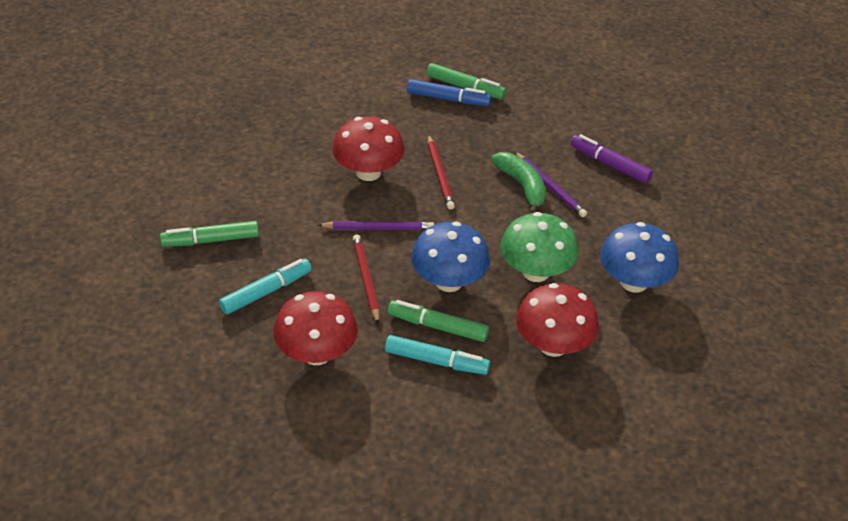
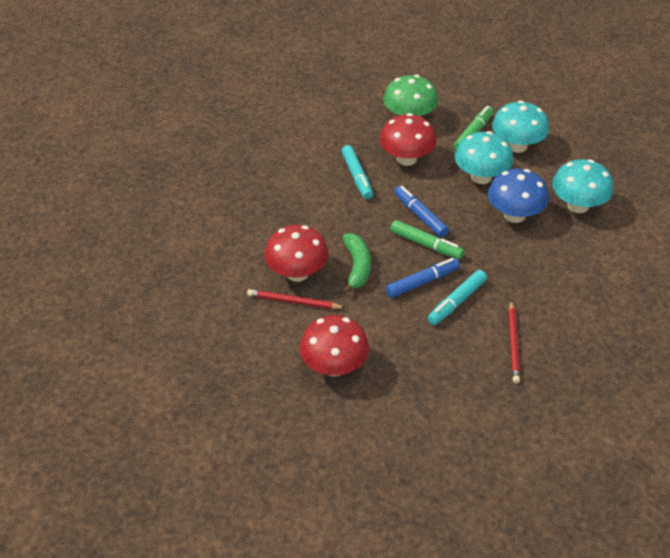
blue marker: [407,79,491,106] = 1 -> [386,258,460,298] [394,186,449,237] = 2
blue mushroom: [411,222,490,292] [600,222,679,292] = 2 -> [488,168,549,223] = 1
green marker: [160,221,259,247] [388,300,489,342] [427,63,506,99] = 3 -> [390,220,464,259] [454,106,494,150] = 2
purple marker: [571,134,653,183] = 1 -> none = 0
purple pencil: [318,221,434,230] [515,152,587,217] = 2 -> none = 0
turquoise mushroom: none = 0 -> [455,131,513,184] [492,101,549,153] [552,159,613,213] = 3

